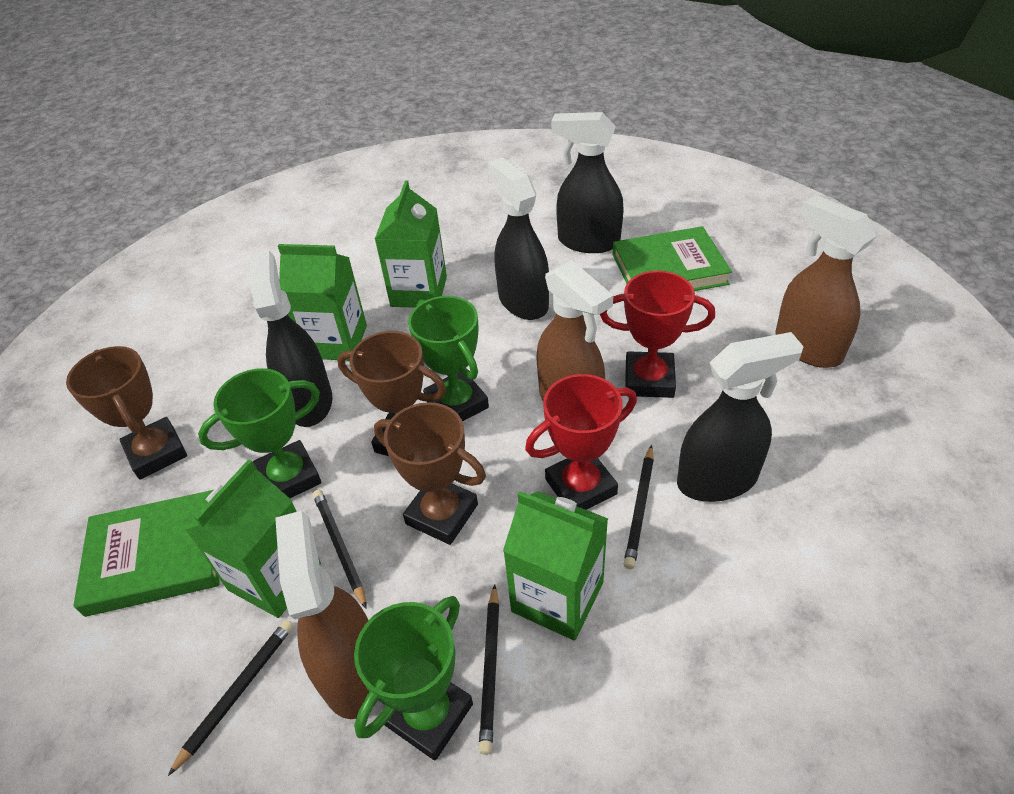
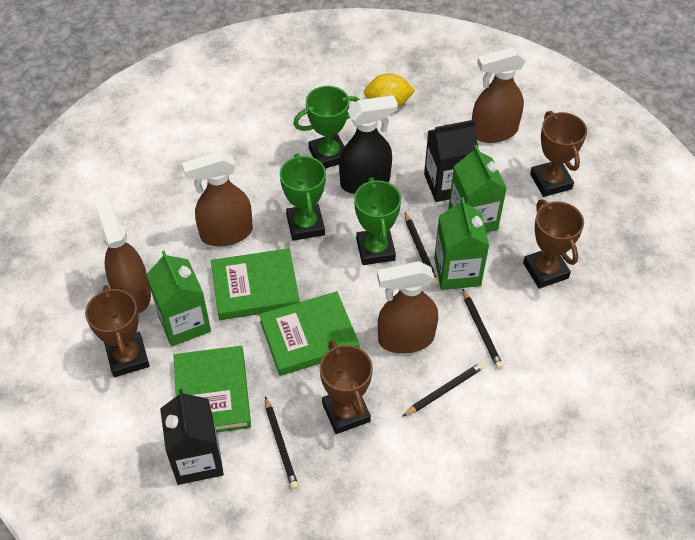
black carton: none = 0 -> [160,389,224,485] [424,119,478,202] = 2
black spray bottle: [250,251,332,427] [488,157,549,320] [551,112,623,253] [677,332,804,502] = 4 -> [339,95,398,194] = 1
brown spray bottle: [275,511,378,719] [536,260,613,401] [775,195,876,368] = 3 -> [94,196,151,313] [182,151,253,246] [377,261,438,353] [472,47,526,143] = 4
brown trophy: [66,346,187,480] [337,331,447,456] [374,402,486,545] = 3 -> [85,285,149,377] [320,340,373,434] [523,199,584,288] [530,111,587,197] = 4
green book: [73,490,220,617] [612,226,732,291] = 2 -> [173,346,251,432] [211,248,300,320] [259,291,360,376] = 3
green carton: [185,459,321,618] [278,244,367,361] [375,180,447,308] [503,491,608,641] = 4 -> [146,251,211,346] [434,197,489,290] [448,145,507,233] = 3
red trophy: [525,374,637,510] [600,271,715,398] = 2 -> none = 0
yellow lemon: none = 0 -> [364,73,415,107] = 1

